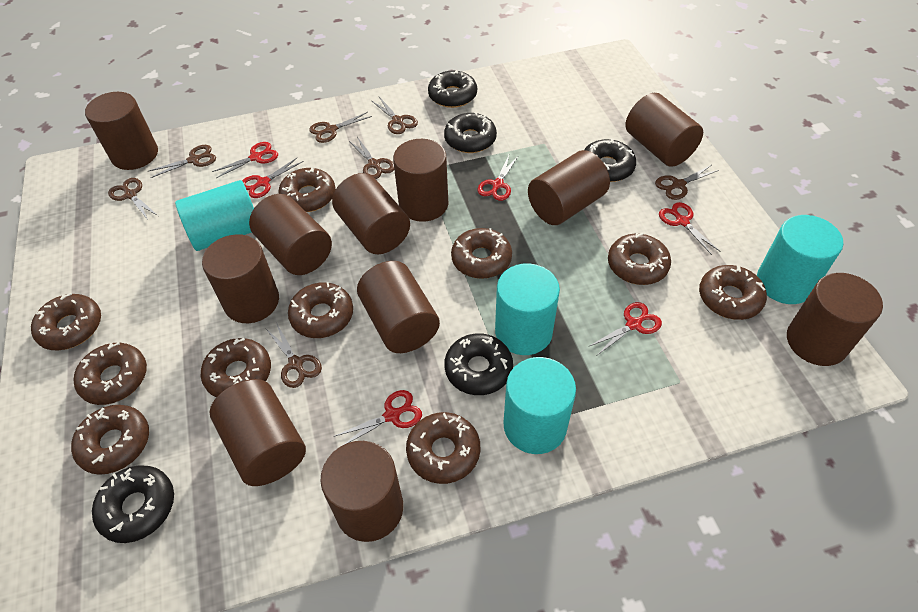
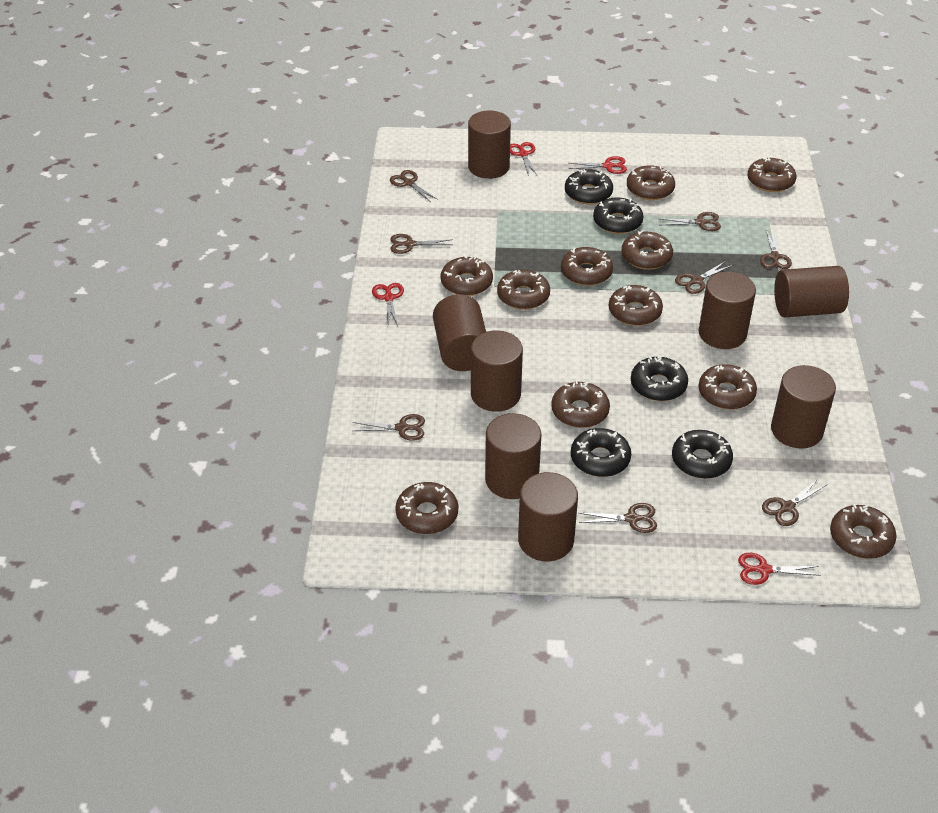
brown cylinder: [85,92,158,170] [202,234,279,323] [210,379,306,486] [249,194,332,275] [320,441,403,542] [332,173,410,254] [357,261,440,353] [393,139,448,222] [528,150,610,225] [626,93,703,167] [787,273,883,366] = 11 -> [433,294,486,371] [468,111,511,179] [471,330,523,412] [485,413,541,499] [518,472,578,561] [699,272,756,349] [771,365,836,449] [774,266,849,317] = 8
brown donut: [31,293,101,350] [71,405,149,475] [74,342,147,405] [201,338,271,397] [278,167,335,212] [288,282,353,338] [406,412,480,484] [451,228,512,279] [608,232,671,285] [699,265,767,320] = 10 -> [395,482,458,534] [440,255,493,296] [497,270,550,310] [551,380,610,428] [561,247,613,286] [609,285,663,326] [621,230,673,270] [627,165,675,200] [699,364,757,409] [747,157,796,192] [830,504,896,559] = 11
brown scissors: [108,178,158,220] [149,145,216,178] [266,324,322,388] [309,112,372,143] [349,137,394,179] [372,97,418,134] [655,165,719,200] = 7 -> [353,414,425,441] [390,170,438,201] [390,234,453,254] [579,503,657,533] [661,212,721,231] [675,261,732,294] [760,230,792,269] [762,479,826,526] = 8
red scissors: [212,142,278,178] [242,157,304,198] [334,390,422,445] [477,155,519,201] [588,302,662,355] [659,202,720,255] = 6 -> [372,283,404,326] [510,142,537,176] [569,156,627,174] [738,553,821,585] = 4
turquoise cylinder: [175,180,254,251] [495,263,560,355] [504,357,576,454] [757,215,843,304] = 4 -> none = 0

